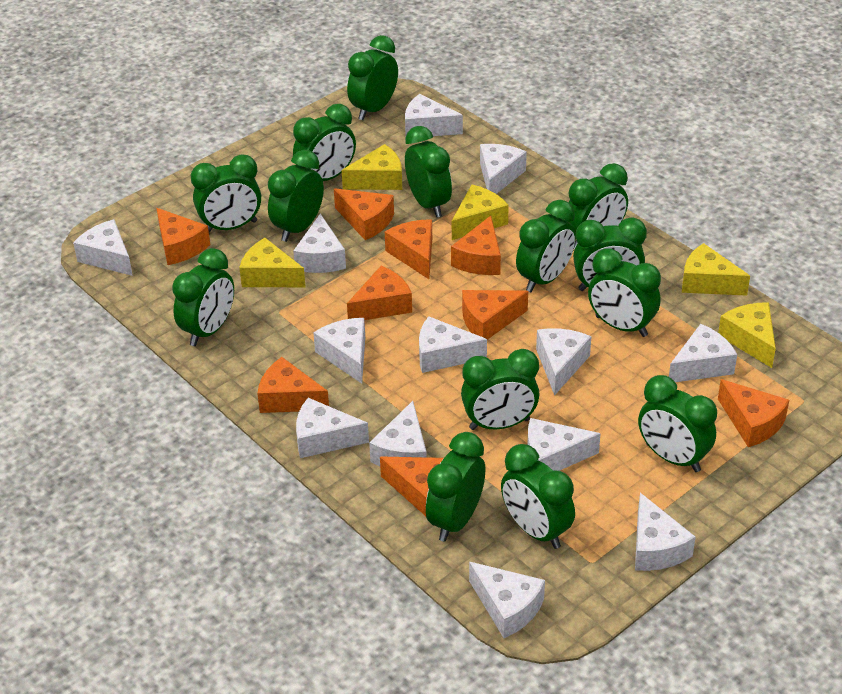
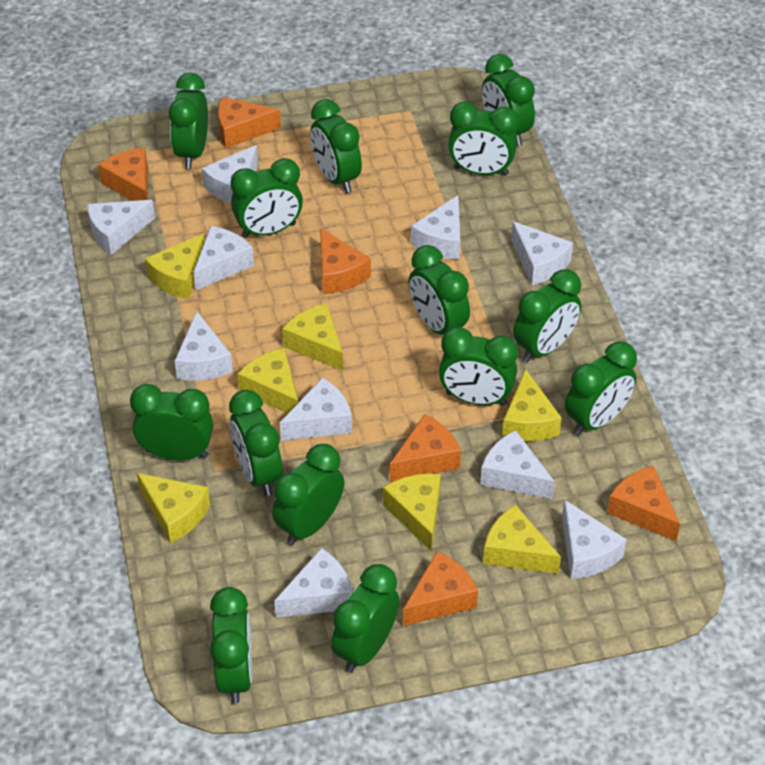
orange cheese: [156,208,210,265] [257,357,329,413] [334,189,394,240] [347,266,412,320] [380,457,444,516] [385,219,432,279] [451,216,501,275] [462,290,528,340] [718,379,789,447] = 9 -> [98,148,148,201] [218,97,281,148] [320,228,371,294] [389,414,461,482] [403,551,478,626] [607,466,680,541] = 6
white cheese: [73,219,133,276] [293,214,346,273] [296,398,369,458] [313,318,365,384] [369,401,427,466] [405,94,463,136] [419,316,487,373] [469,562,545,638] [480,144,527,194] [527,418,601,471] [536,328,591,396] [635,493,696,571] [669,324,737,382] = 13 -> [87,200,155,255] [175,311,233,381] [193,226,254,290] [202,145,258,203] [274,548,352,618] [280,377,352,441] [411,195,460,259] [480,430,555,499] [511,221,573,285] [562,500,626,579] = 10
yellow cheese: [239,238,306,287] [342,144,402,190] [452,184,509,240] [682,243,750,296] [718,302,776,368] = 5 -> [137,473,210,544] [145,234,205,299] [237,348,298,414] [282,303,343,371] [383,473,441,552] [483,505,561,574] [502,369,562,442] = 7

